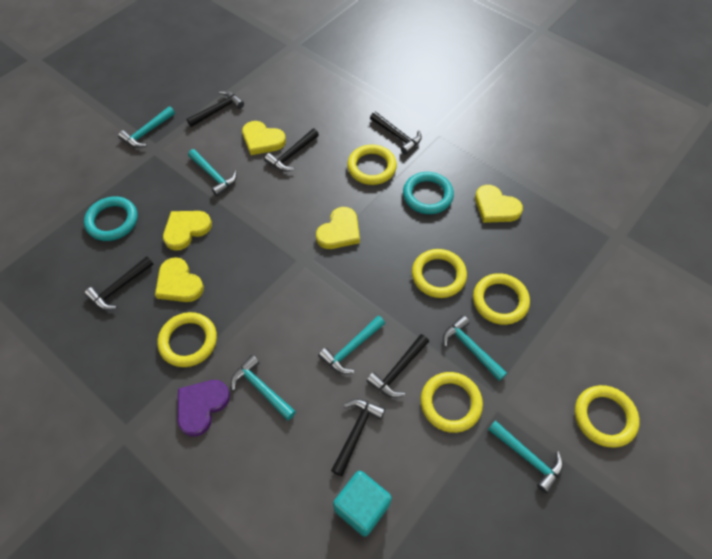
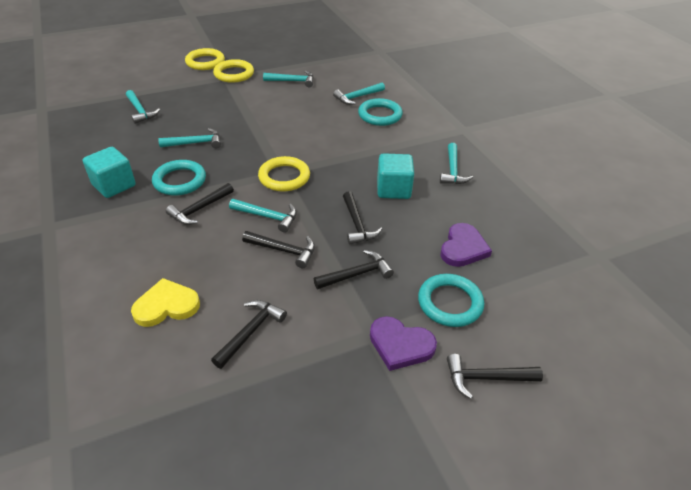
purple heart: [178,380,230,437] = 1 -> [370,316,437,371] [440,223,492,267] = 2
turquoise cube: [333,471,392,537] = 1 -> [83,147,136,198] [377,153,414,199] = 2
turquoise ring: [84,196,138,241] [403,172,454,214] = 2 -> [152,160,206,196] [358,98,403,126] [418,274,484,327] = 3
yellow heart: [155,257,204,302] [163,211,212,251] [242,121,286,155] [316,207,360,249] [475,185,523,223] = 5 -> [131,278,200,327] = 1
yellow ring: [157,312,217,367] [347,145,397,185] [412,249,467,298] [421,372,483,433] [473,273,530,325] [575,385,640,448] = 6 -> [185,48,225,70] [213,59,254,83] [258,156,310,192] = 3

